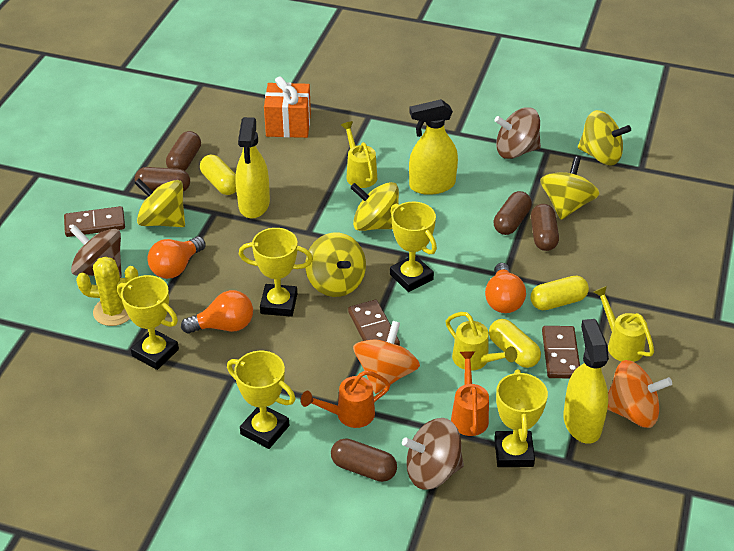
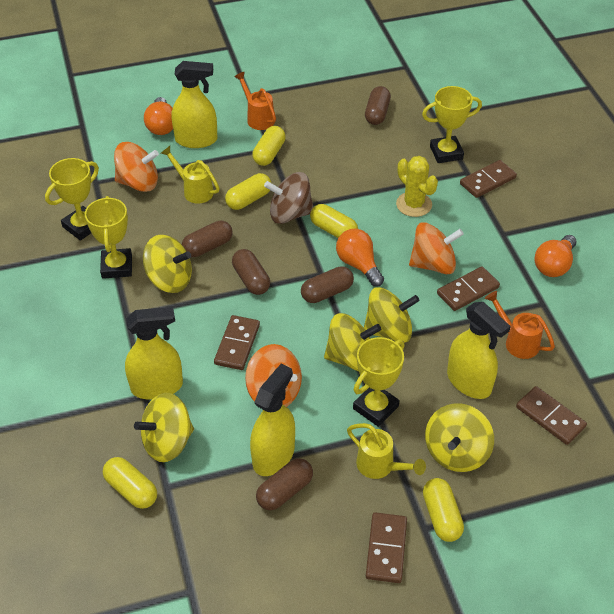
brown domino: [64,206,125,237] [348,300,400,346] [542,326,580,378] = 3 -> [214,315,260,370] [366,512,407,583] [437,266,500,311] [460,160,517,198] [516,386,587,445] = 5
brown spinning top: [70,226,122,278] [402,418,464,490] [494,107,541,159] = 3 -> [264,172,313,224] = 1
orange gift: [264,76,311,138] = 1 -> none = 0
orange spinning top: [353,321,420,394] [607,360,672,428] = 2 -> [114,142,159,192] [245,344,302,407] [409,222,464,274] = 3
yellow capsule: [200,155,236,195] [489,319,541,368] [531,276,589,310] = 3 -> [103,457,157,509] [225,173,271,210] [252,126,286,166] [310,204,358,238] [423,478,464,542] = 5
yellow spray bottle: [235,117,270,218] [409,99,458,195] [563,319,609,444] = 3 -> [125,307,183,400] [171,61,218,148] [250,364,295,476] [447,302,511,399] = 4
yellow trophy: [117,275,179,370] [227,351,296,449] [239,228,313,317] [390,202,437,292] [494,370,548,467] = 5 -> [45,158,99,241] [85,196,132,279] [353,337,405,427] [422,86,482,163] = 4
yellow watering can: [341,121,377,188] [446,312,517,371] [594,286,654,362] = 3 -> [161,146,220,204] [347,423,426,479] = 2

